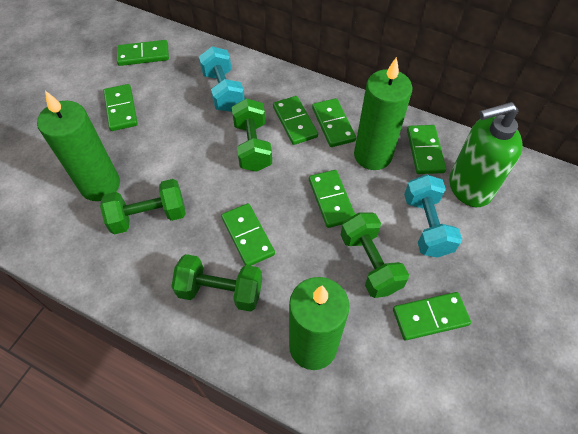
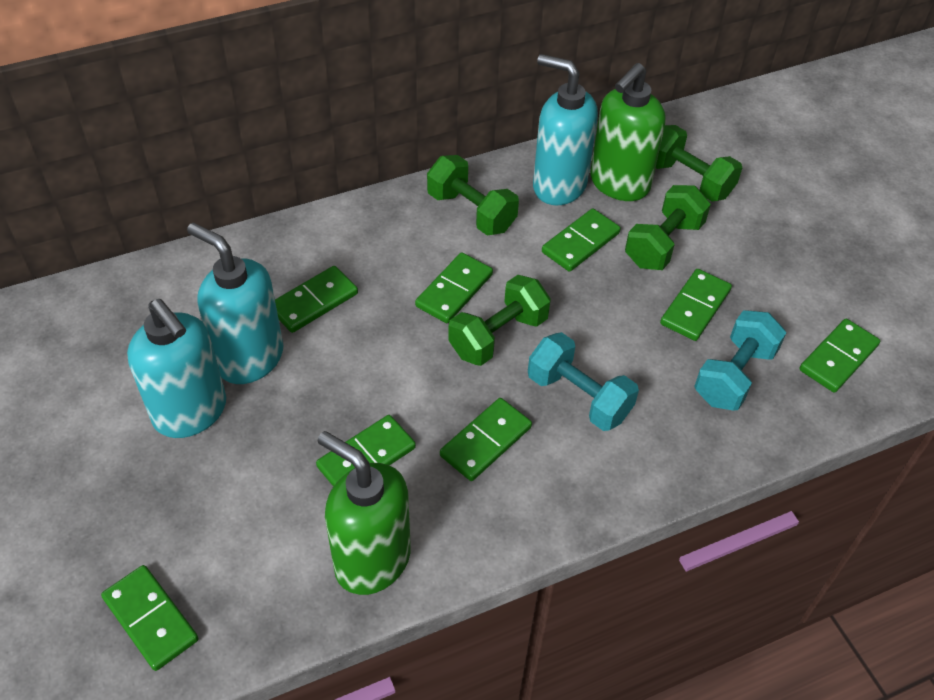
green candle: [37,91,120,201] [289,277,350,370] [354,57,413,170] = 3 -> none = 0
green soap dispenser: [449,102,523,207] = 1 -> [318,431,411,595] [590,63,666,201] = 2
turquoise soap dispenser: none = 0 -> [127,299,226,438] [187,223,283,384] [533,54,598,205] = 3

